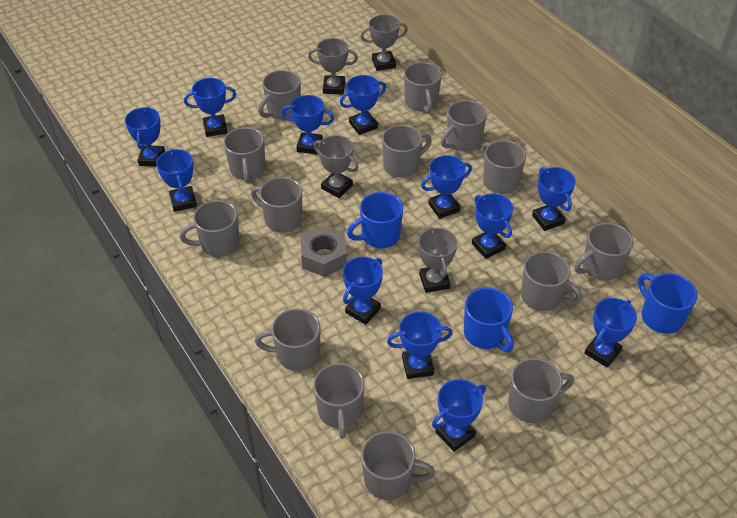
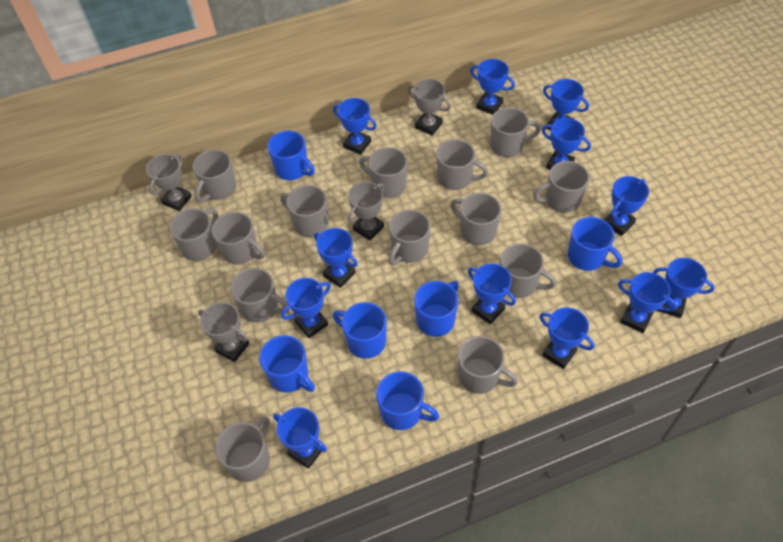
blue mug: [347,192,403,248] [464,287,514,352] [638,273,697,334] = 3 -> [259,335,315,393] [267,131,315,180] [333,302,387,359] [376,371,439,430] [414,281,459,337] [568,217,622,271] = 6
grey nut: [301,226,346,277] = 1 -> none = 0

